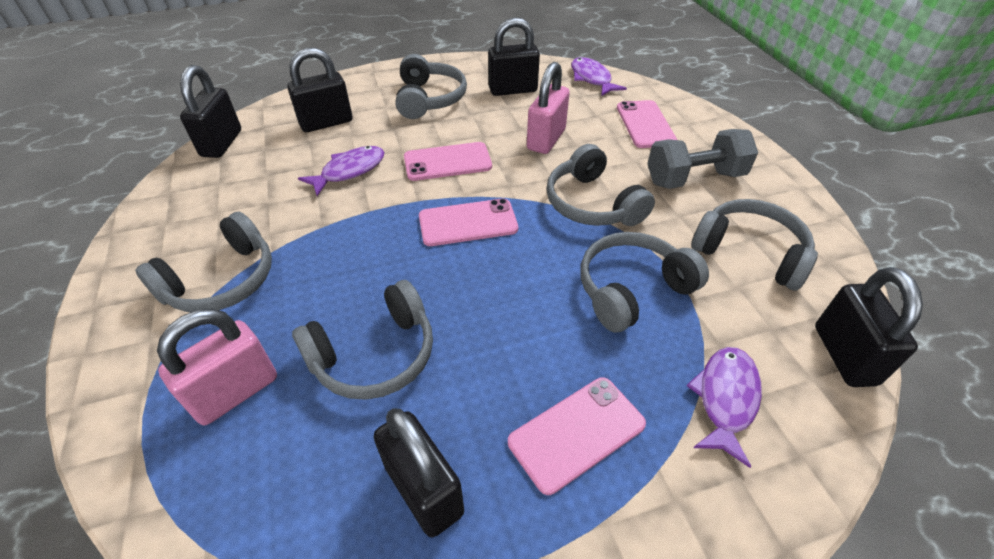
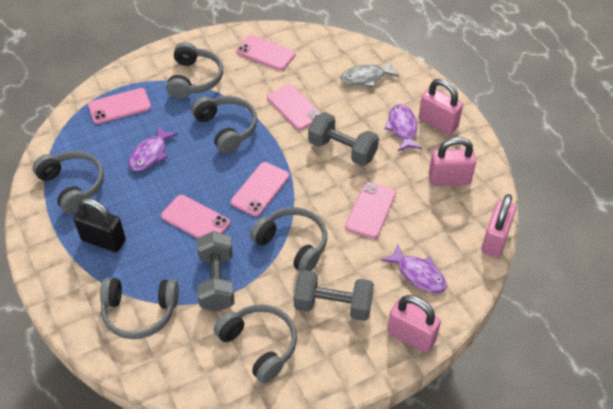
black padlock: [180,65,241,158] [287,48,352,132] [374,409,464,537] [488,17,540,96] [815,267,923,387] = 5 -> [74,198,126,252] = 1
grey dumbbell: [647,129,758,189] = 1 -> [197,231,234,312] [294,270,374,321] [308,112,379,166] = 3
grey fish: none = 0 -> [341,61,399,87] = 1
pink padlock: [157,309,277,425] [527,62,570,154] = 2 -> [387,295,441,353] [419,79,463,135] [429,137,476,186] [481,194,516,258] = 4
pink phone: [404,142,492,181] [419,198,518,246] [508,377,646,495] [617,100,677,148] = 4 -> [88,88,151,124] [161,195,230,238] [231,162,289,217] [236,35,295,70] [267,84,321,130] [345,182,396,239] = 6

